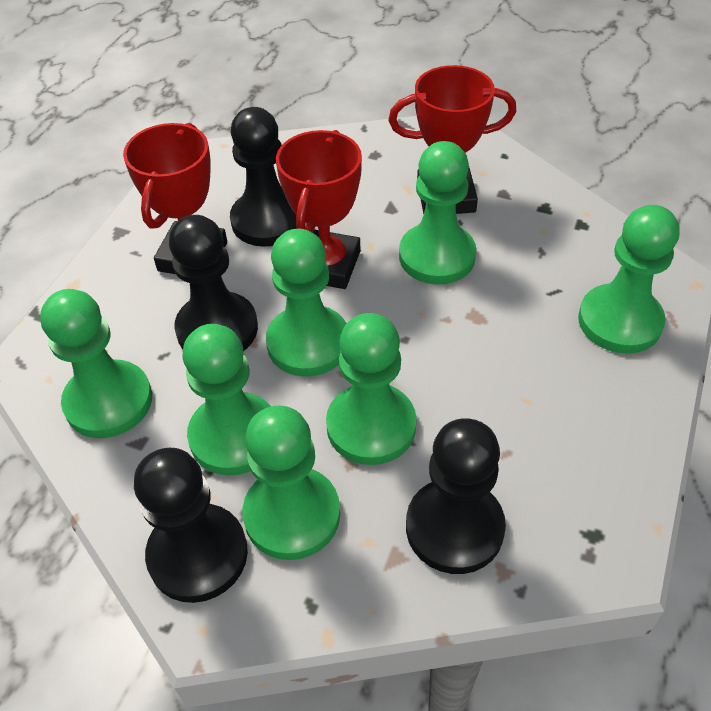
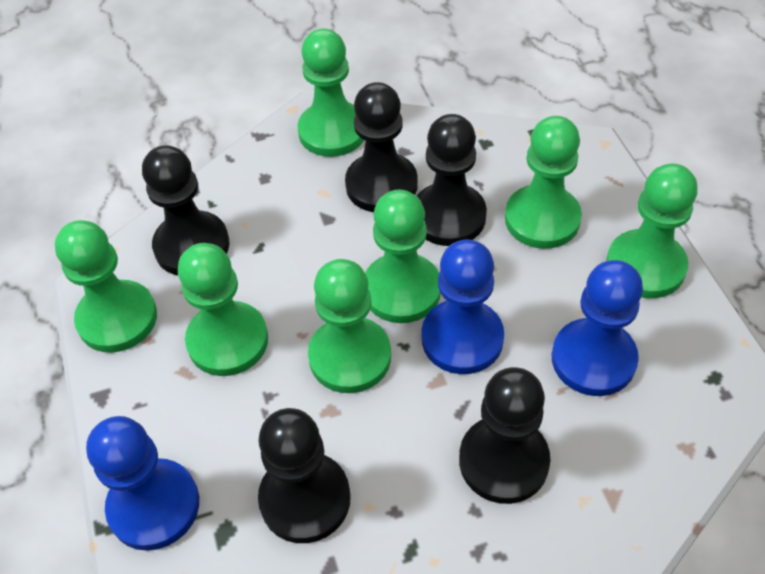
black pawn: [134,448,248,603] [169,215,258,351] [230,107,296,247] [406,418,506,574] = 4 -> [142,145,230,275] [258,408,351,543] [345,82,418,212] [417,114,487,246] [459,367,550,504] = 5
blue pawn: none = 0 -> [86,416,199,551] [422,239,504,374] [552,260,643,396] = 3
red trophy: [123,123,227,274] [276,130,362,289] [388,65,516,214] = 3 -> none = 0

